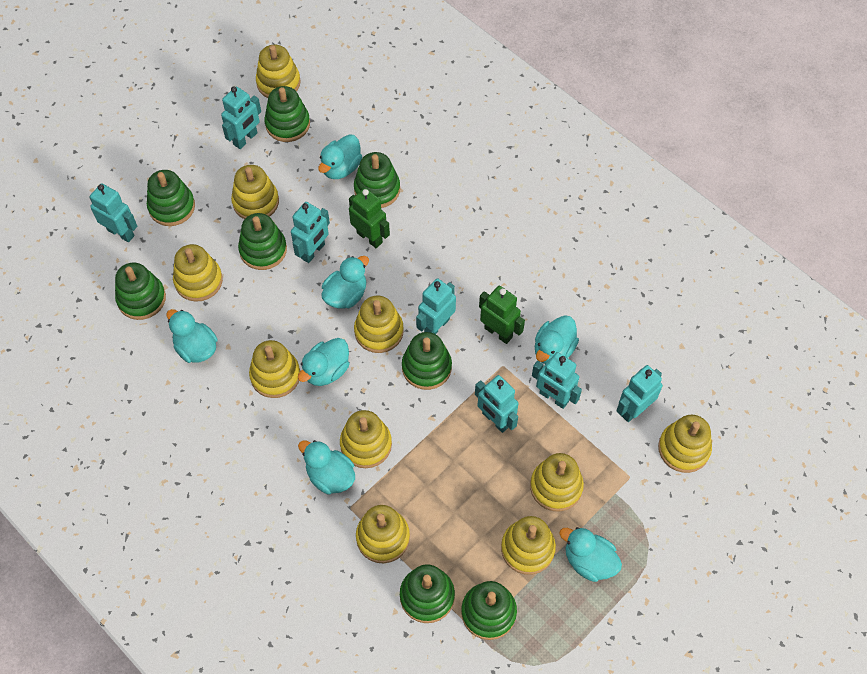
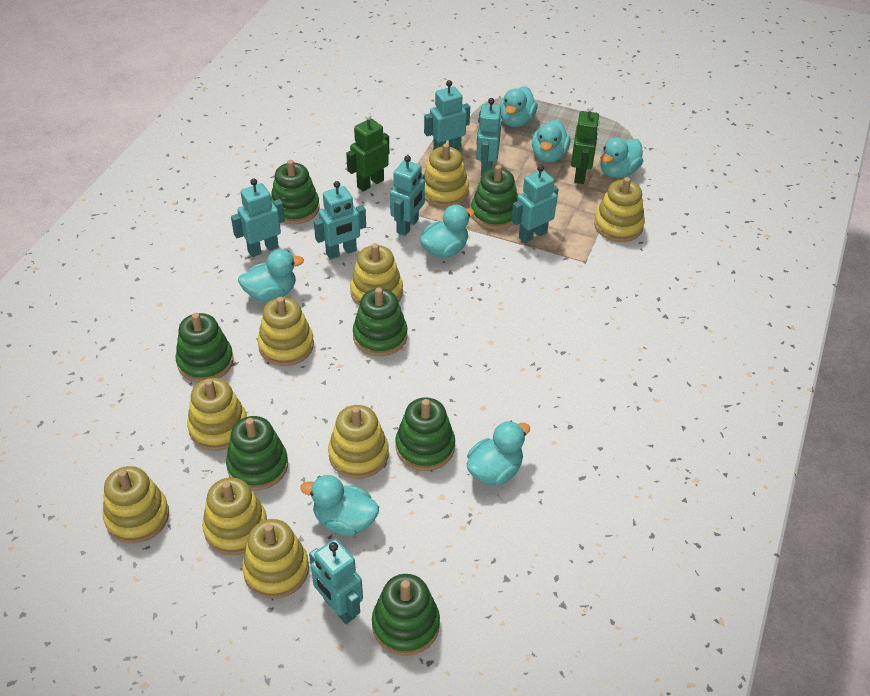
green stacking toy: [115,263,166,320] [147,170,195,226] [238,213,287,270] [264,86,310,142] [354,152,400,208] [400,564,455,623] [402,332,452,390] [461,581,517,640] = 8 -> [175,313,233,382] [226,416,288,491] [271,160,320,224] [353,287,407,356] [372,574,440,656] [395,398,455,471] [471,165,518,230] = 7
yellow stacking toy: [173,244,223,302] [231,165,279,219] [249,340,300,398] [256,45,301,98] [340,410,392,468] [354,295,404,353] [356,505,410,563] [501,516,556,575] [530,453,584,512] [658,415,712,473] = 10 -> [103,466,169,543] [187,378,247,451] [202,478,267,555] [242,519,309,599] [258,297,314,366] [328,405,389,479] [350,243,403,306] [424,143,469,207] [594,177,645,242] = 9

